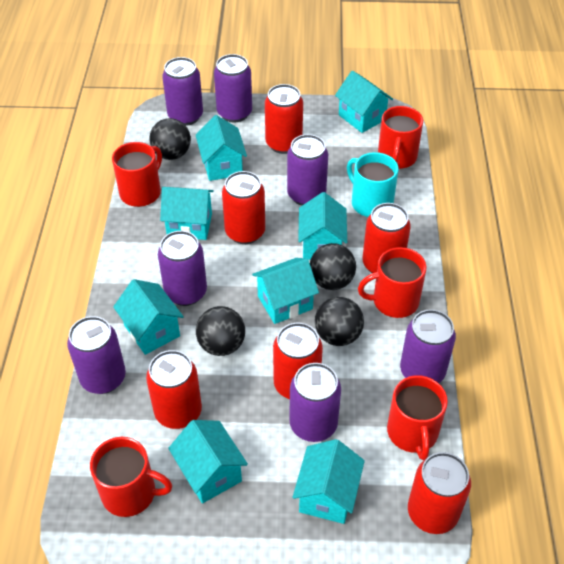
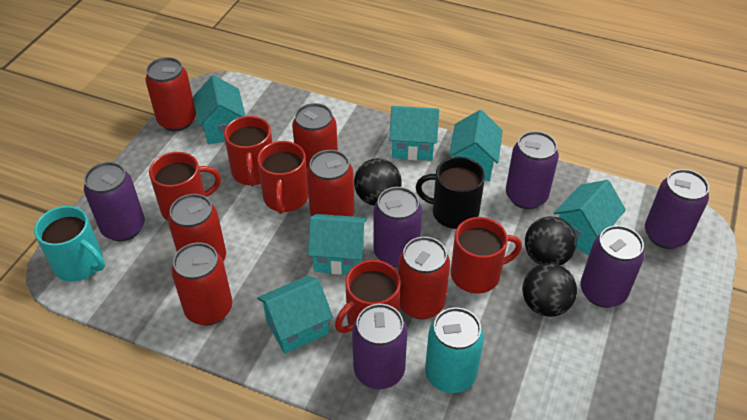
black ball: [150,118,191,160] [196,306,245,356] [310,243,356,290] [315,297,364,346] = 4 -> [354,158,402,206] [522,263,577,317] [525,216,577,265] = 3
black mug: none = 0 -> [416,157,485,229] = 1
purple can: [67,316,126,394] [158,231,207,306] [162,57,203,126] [214,54,252,123] [287,134,328,206] [289,363,341,442] [400,309,456,383] = 7 -> [84,162,145,241] [352,304,407,389] [374,187,422,267] [506,131,559,209] [580,225,645,308] [645,169,709,249] = 6
turquoise can: none = 0 -> [425,307,484,393] = 1
turquoise house: [113,279,184,355] [160,187,214,240] [168,420,248,503] [196,115,247,181] [252,258,319,324] [292,439,365,524] [298,192,347,260] [335,71,393,133] = 8 -> [193,75,245,145] [257,276,333,354] [308,214,367,275] [389,106,439,161] [449,110,503,181] [553,180,626,256] = 6

